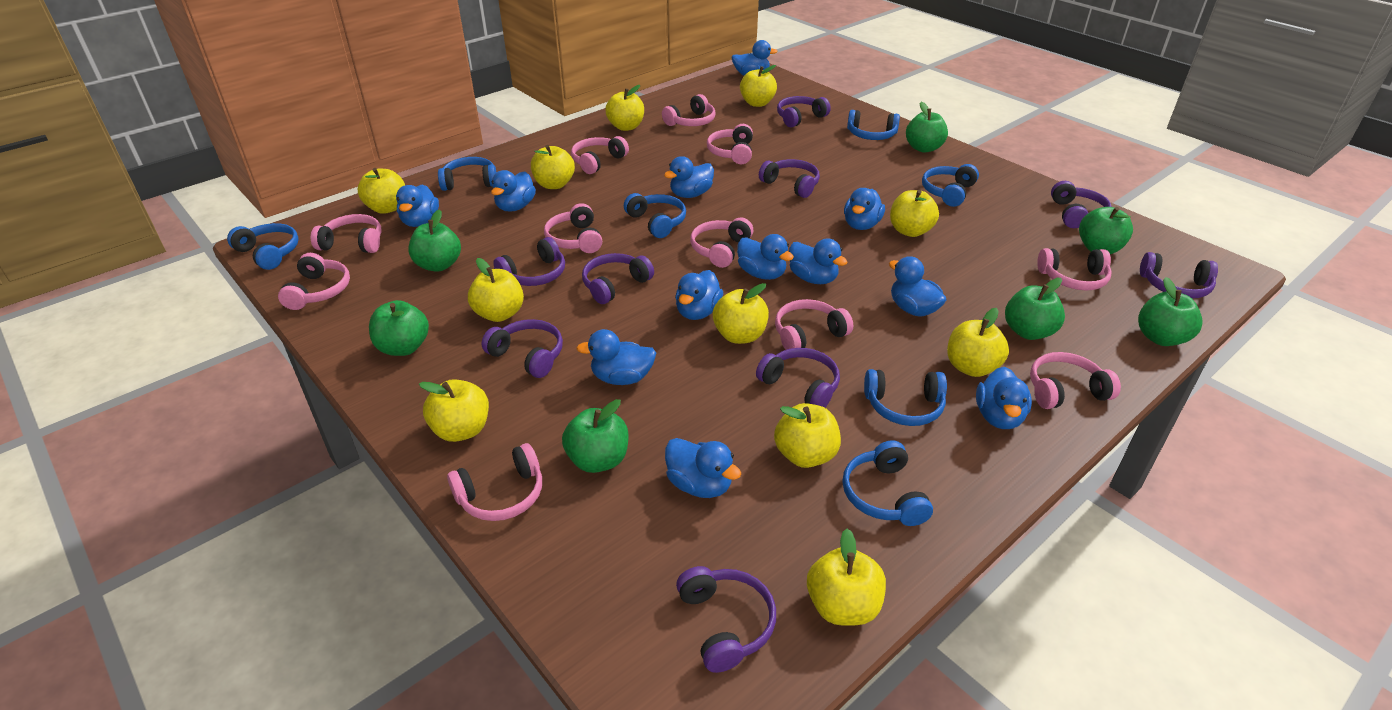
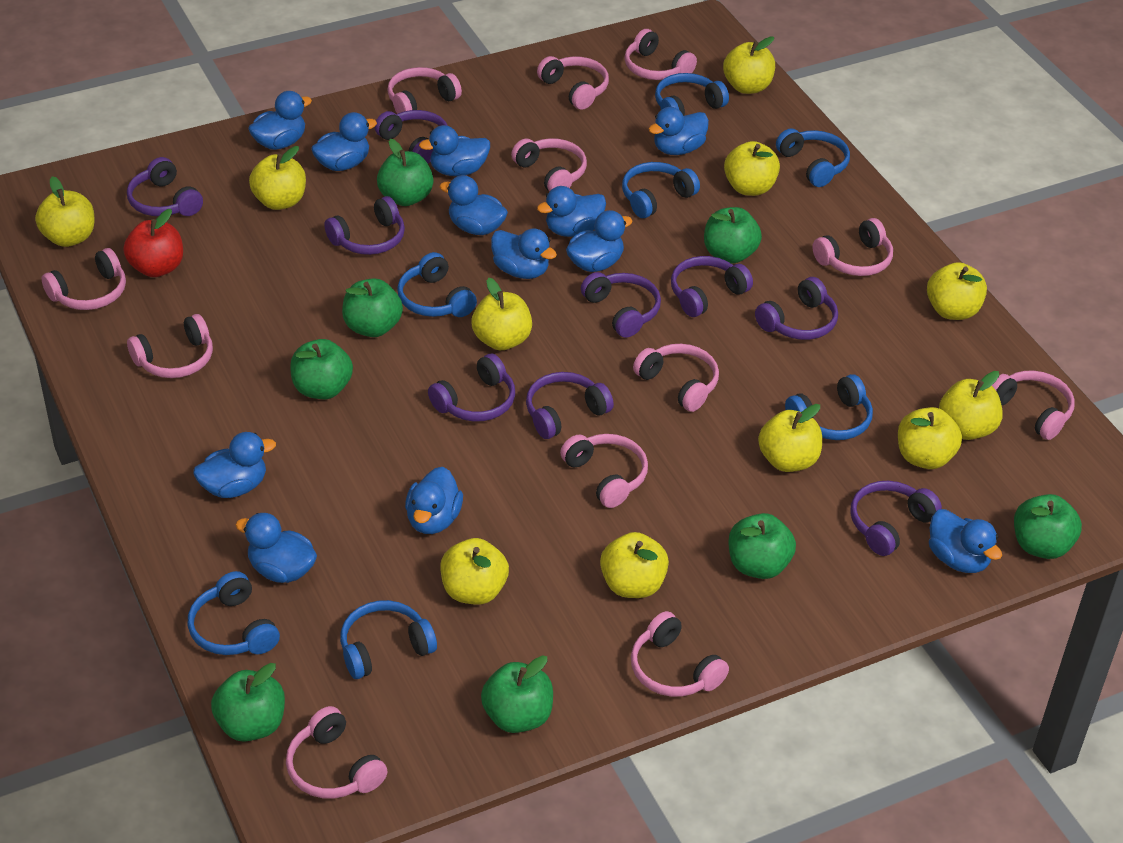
green apple: [369,300,429,356] [408,209,461,272] [562,399,628,473] [906,102,948,152] [1005,278,1065,340] [1079,207,1133,254] [1138,277,1203,346] = 7 -> [211,663,285,742] [290,339,353,399] [342,278,403,337] [377,139,433,206] [481,655,553,733] [704,207,762,264] [728,513,796,579] [1014,494,1082,559] = 8
pink headphones: [278,253,350,310] [311,214,382,253] [447,443,542,521] [544,203,602,253] [571,136,629,174] [662,94,716,126] [690,217,753,268] [707,124,753,164] [775,299,853,350] [1030,352,1121,409] [1037,248,1112,290] = 11 -> [42,248,126,310] [127,314,213,378] [286,706,388,799] [387,67,462,114] [511,138,587,192] [537,56,609,110] [560,434,648,508] [624,29,697,80] [631,611,729,697] [633,344,719,412] [812,218,893,276] [992,371,1075,440] = 12
red apple: none = 0 -> [124,209,183,277] = 1

